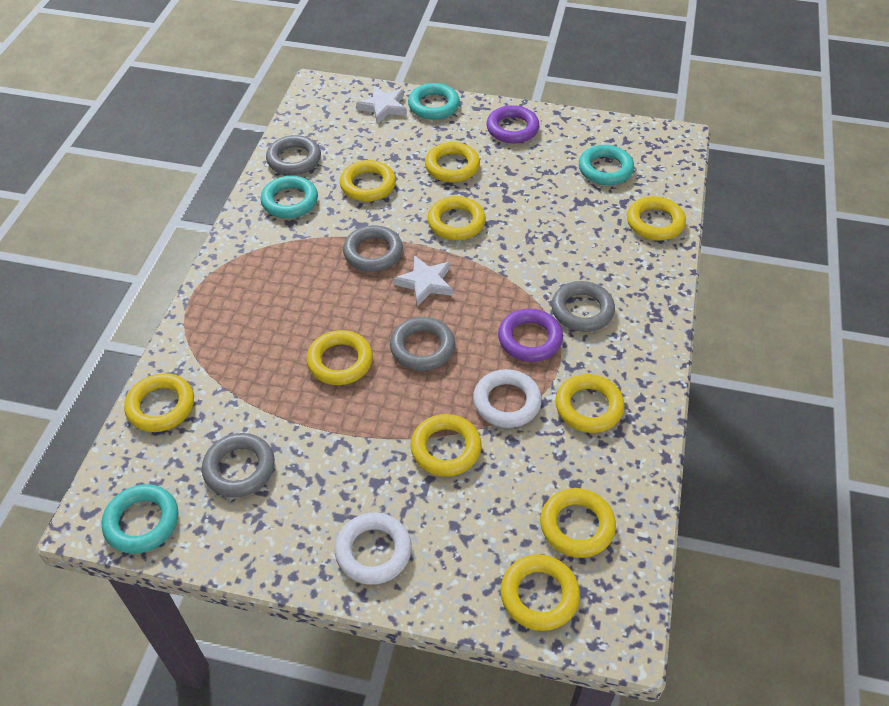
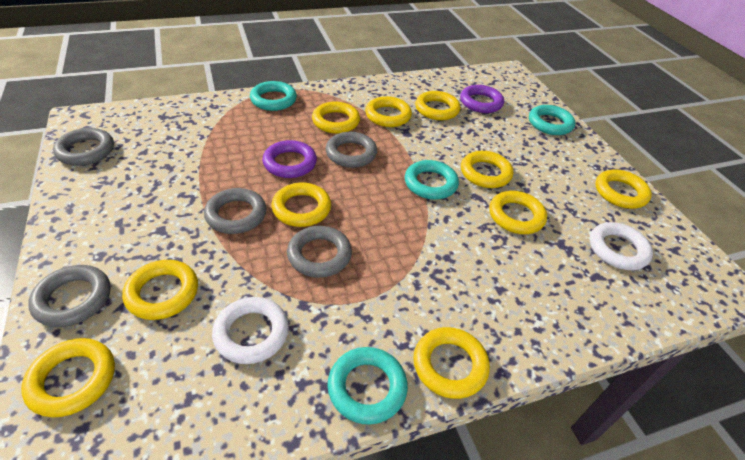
white star: [356,86,407,124] [393,255,453,306] = 2 -> none = 0

